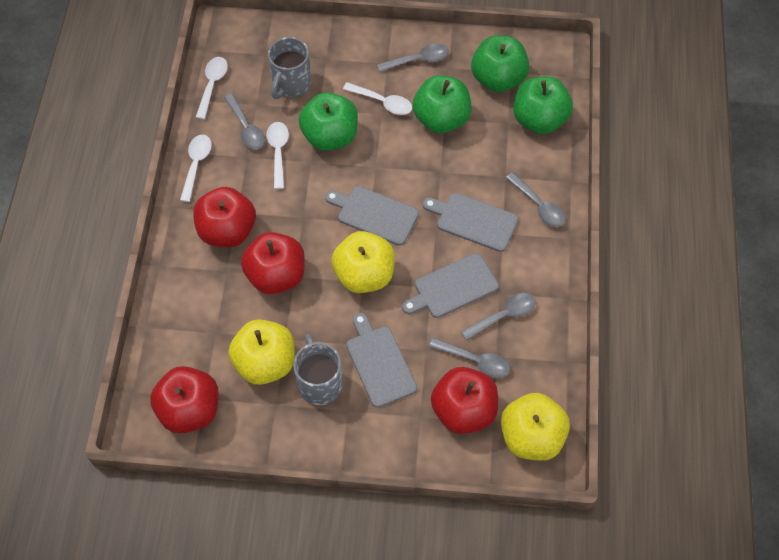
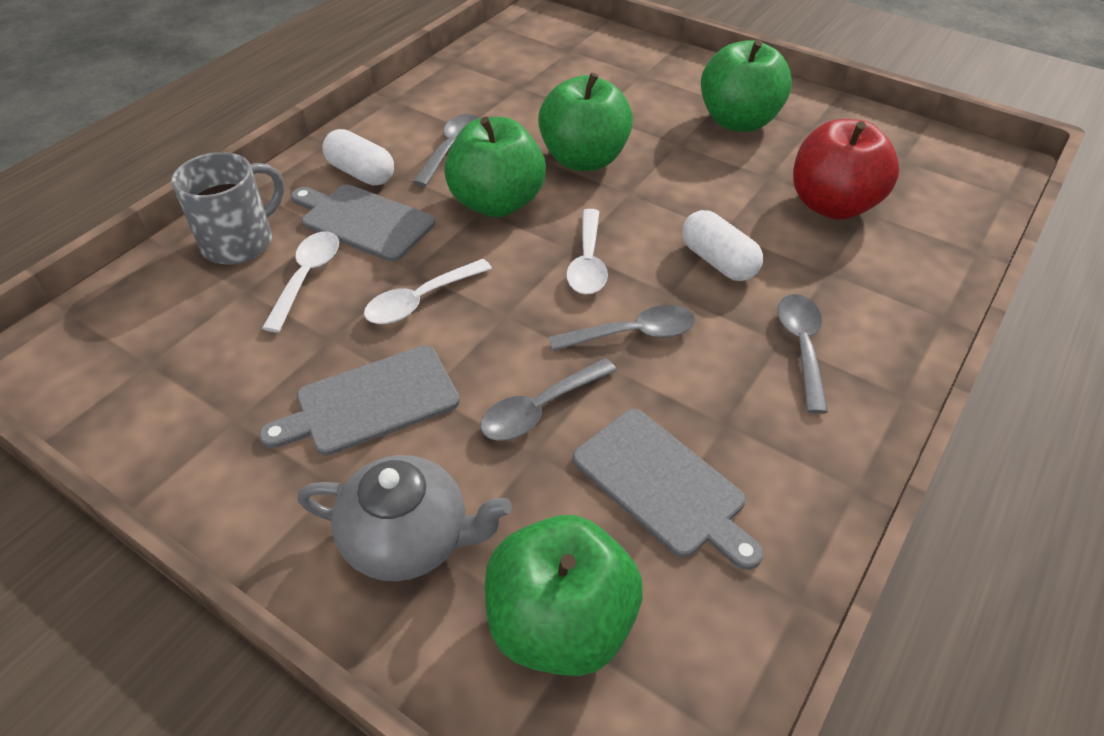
grey cutting board: [325,186,419,246] [346,313,417,408] [402,253,499,318] [423,193,518,252] = 4 -> [259,345,460,456] [291,184,435,262] [573,409,763,570] = 3
grey mug: [268,37,312,99] [293,334,343,405] = 2 -> [171,152,284,265] = 1
grey spoon: [224,94,265,149] [377,44,449,72] [429,338,510,378] [461,293,536,340] [505,172,565,227] = 5 -> [413,114,478,186] [480,358,617,441] [549,305,695,351] [777,294,828,414] = 4
grey teapot: none = 0 -> [297,455,512,581] = 1
red apple: [150,366,219,434] [193,187,256,247] [241,232,305,294] [431,367,498,434] = 4 -> [793,119,899,220] = 1
white capsule: none = 0 -> [322,129,394,186] [682,210,763,281] = 2
white spoon: [180,135,212,202] [196,57,228,119] [266,122,289,189] [343,82,412,115] = 4 -> [262,231,339,332] [364,259,492,324] [566,209,608,294] = 3
yellow apple: [228,319,295,385] [332,231,395,293] [501,393,570,461] = 3 -> none = 0

